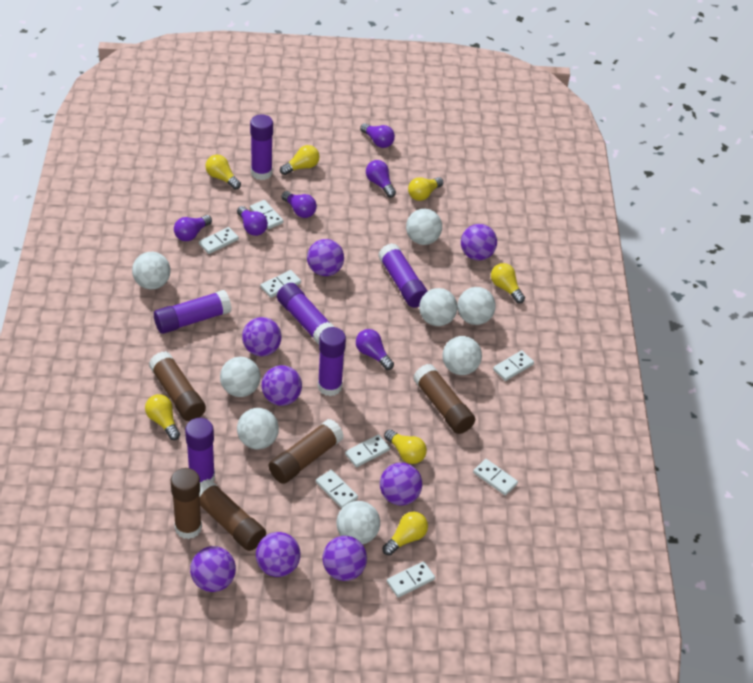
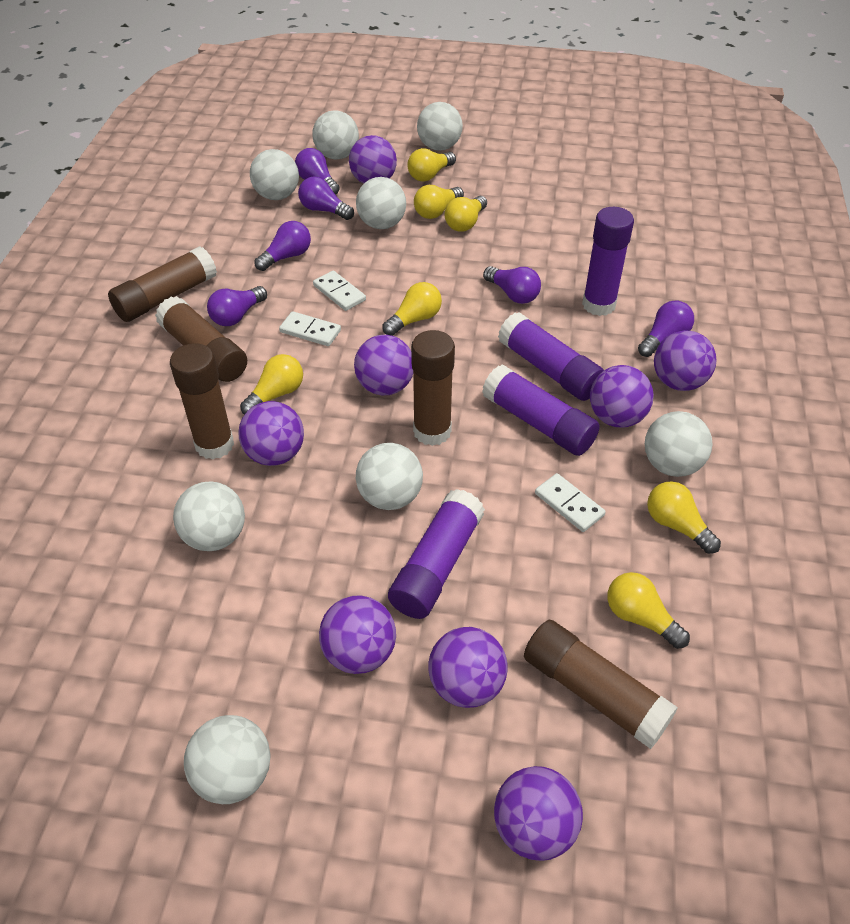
purple glue stick: [154,290,232,334] [185,418,215,482] [250,114,273,180] [277,283,334,345] [318,327,346,396] [378,243,428,308] = 6 -> [388,489,485,619] [482,364,600,456] [498,312,604,401] [582,207,634,316] = 4
white domino: [199,227,239,254] [250,200,283,229] [261,270,301,298] [316,470,358,508] [345,434,390,467] [387,561,435,597] [473,459,518,496] [493,350,534,381] = 8 -> [279,311,341,346] [313,271,366,311] [535,473,605,532] = 3

